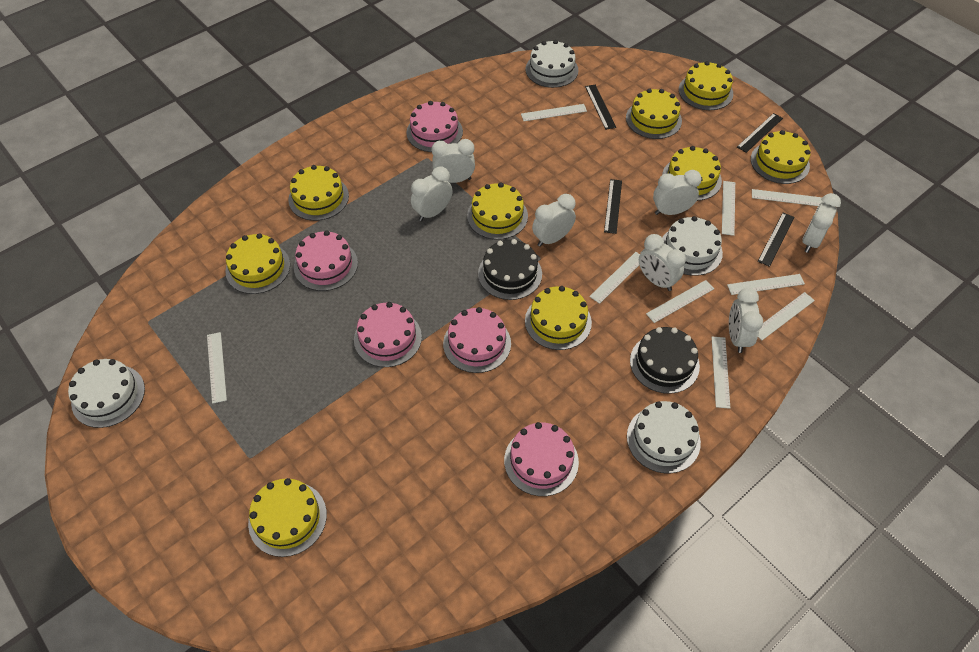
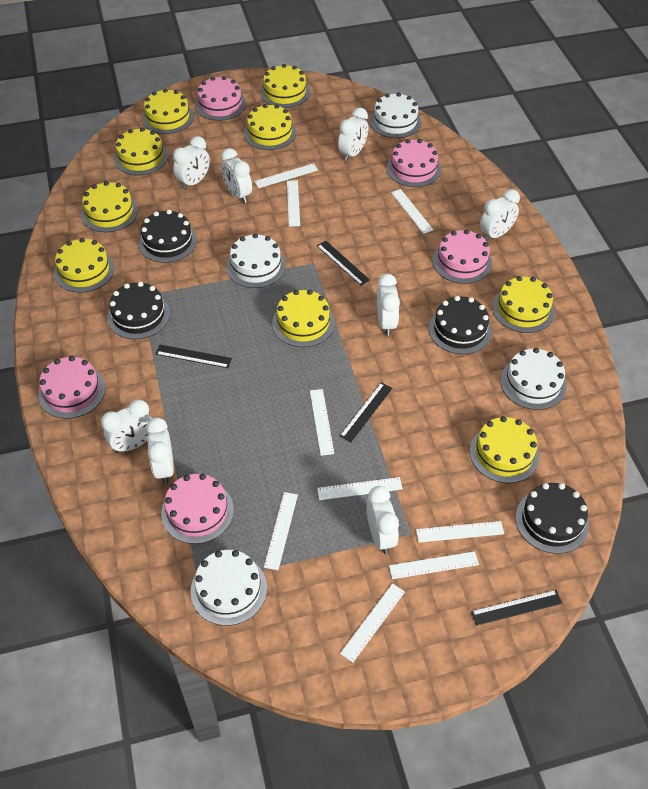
black cake: [478,239,542,300] [630,327,700,394] = 2 -> [107,282,170,339] [139,210,197,263] [429,296,492,354] [516,483,589,554] = 4
white clock: [411,167,453,221] [432,139,475,183] [532,194,576,247] [639,234,686,291] [653,170,702,215] [729,288,763,353] [802,193,841,253] = 7 -> [101,399,152,453] [146,417,174,484] [173,136,210,190] [221,148,252,203] [338,107,369,161] [366,486,399,554] [377,274,400,336] [480,189,520,241] = 8

